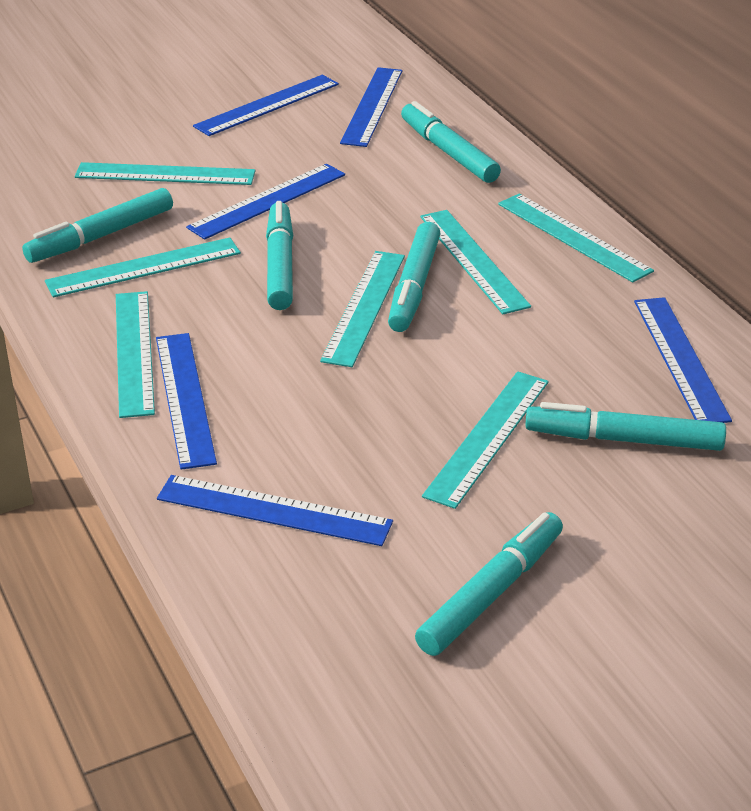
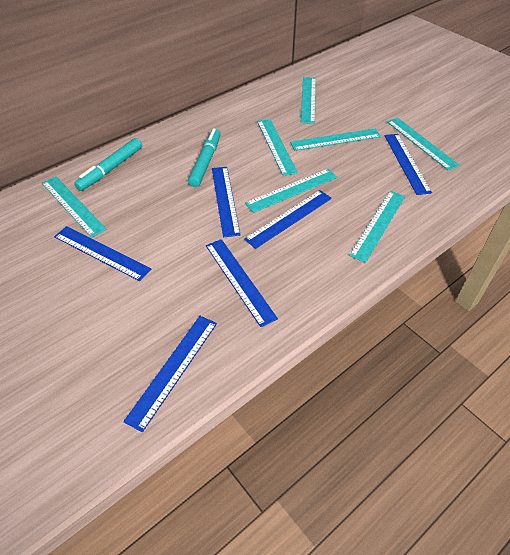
turquoise marker: [22,188,173,263] [266,201,293,310] [388,222,441,332] [401,101,501,183] [415,512,563,656] [525,402,726,451] = 6 -> [74,138,142,191] [188,128,221,187] = 2

